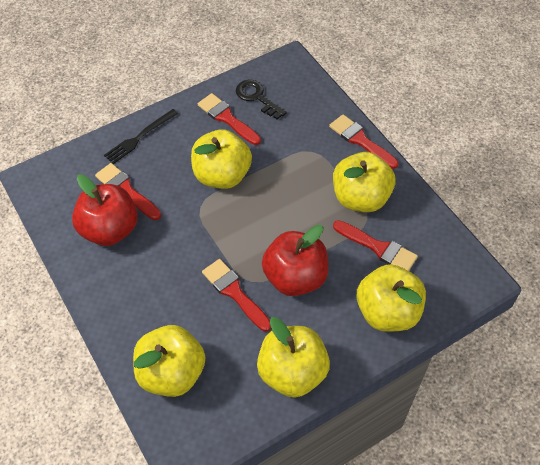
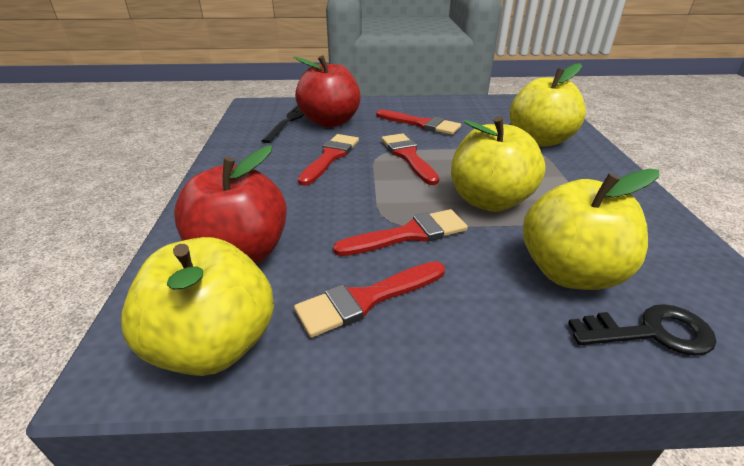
yellow apple: [133,325,205,397] [191,129,252,189] [257,317,330,398] [333,152,395,212] [356,264,426,332] = 5 -> [121,237,274,376] [451,116,546,212] [510,63,586,147] [523,169,659,290] = 4

